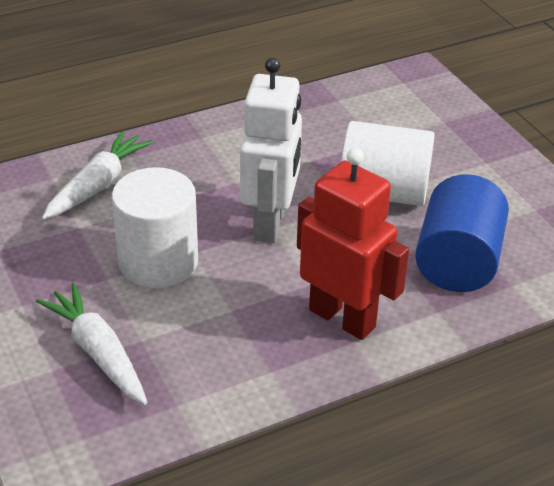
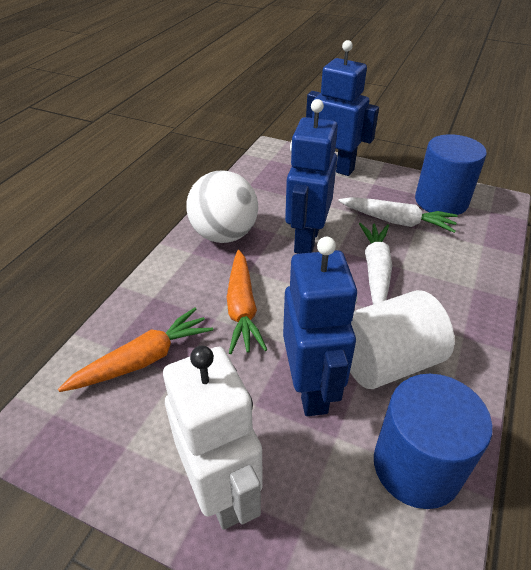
blue cylinder: [415,175,509,292] = 1 -> [374,374,493,509] [415,134,487,215] = 2
blue robot: none = 0 -> [283,237,358,416] [285,99,338,254] [306,40,379,176] = 3
orange carrot: none = 0 -> [58,308,213,392] [227,250,267,354] = 2
red robot: [297,148,409,340] = 1 -> none = 0
white ball: none = 0 -> [187,170,258,243] = 1
white cylinder: [112,167,198,288] [341,121,435,206] = 2 -> [350,290,455,389] = 1

